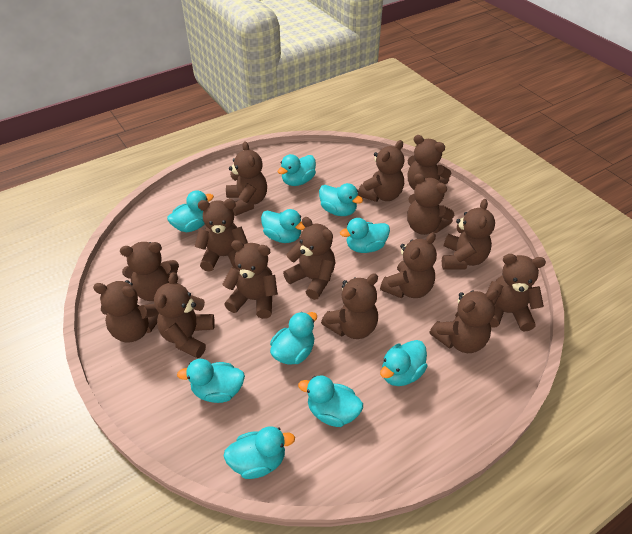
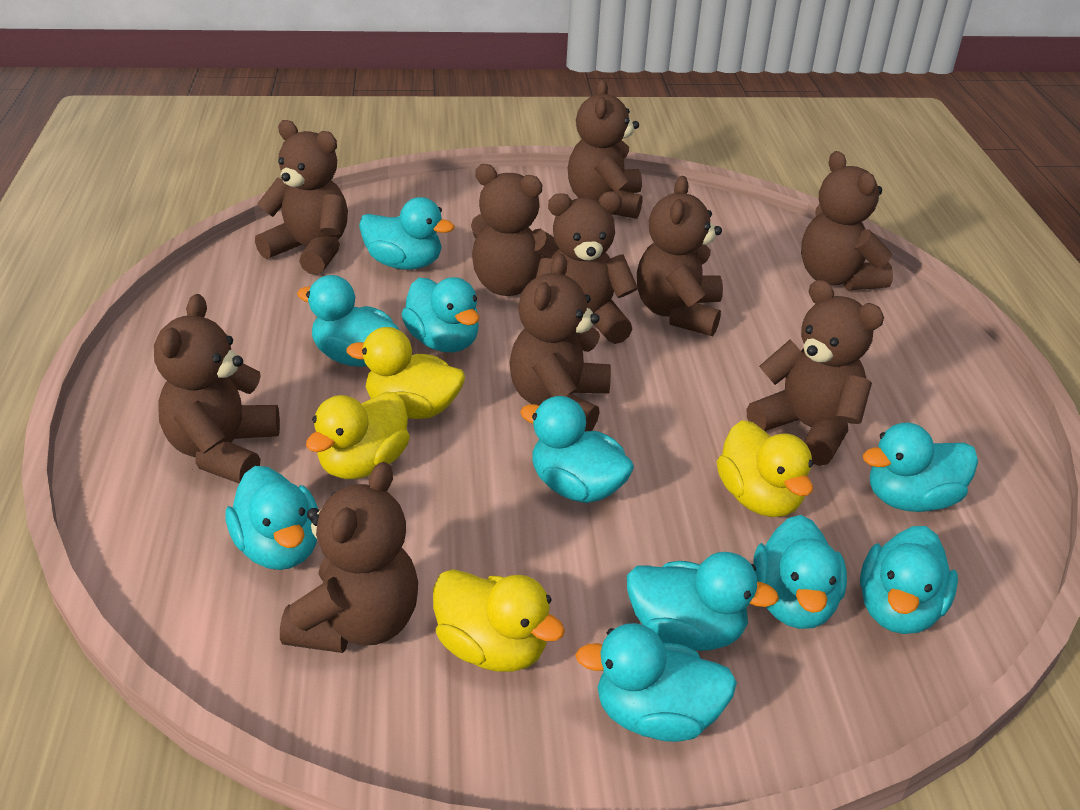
brown teddy bear: [93,280,159,342] [120,242,179,301] [154,272,215,358] [194,199,248,272] [222,240,278,319] [226,141,267,216] [283,217,335,300] [321,274,378,339] [358,140,404,202] [380,233,437,298] [407,173,454,235] [408,135,451,190] [430,289,498,353] [442,199,495,270] [486,254,546,331] = 15 -> [154,294,280,483] [255,120,348,275] [280,462,418,653] [471,164,559,296] [509,254,611,432] [536,191,638,344] [568,80,642,219] [637,176,723,336] [746,279,884,466] [801,151,893,291] = 10
yellow duck: none = 0 -> [306,392,410,479] [346,327,465,419] [433,569,565,672] [717,420,813,517] = 4

